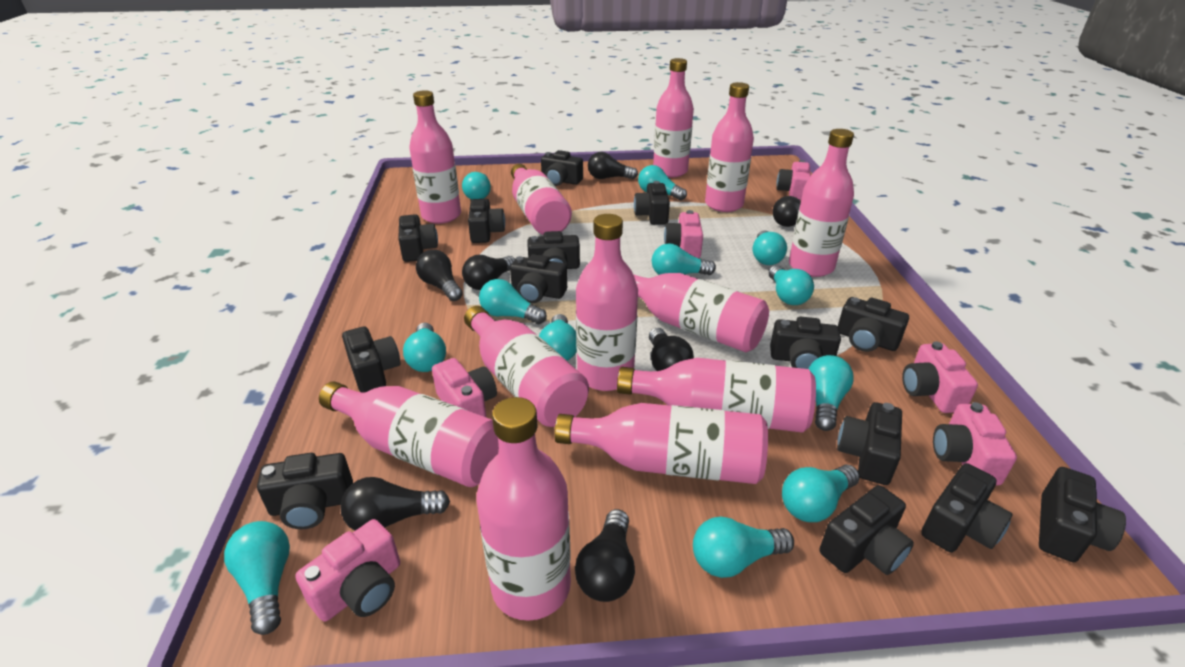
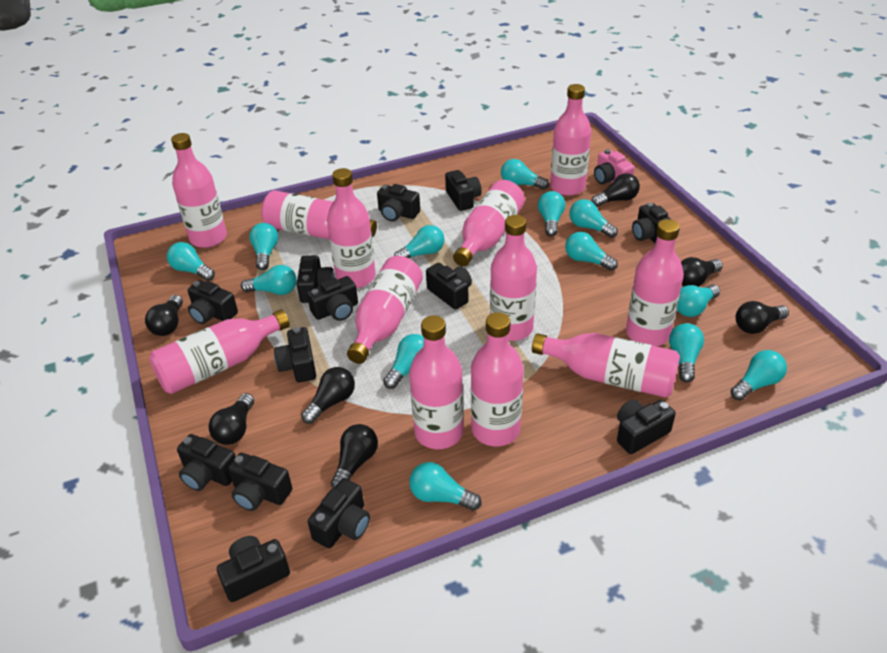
black camera: [257,453,353,529] [342,327,401,393] [398,214,438,262] [468,199,505,243] [510,254,567,303] [527,231,580,269] [541,150,583,186] [634,181,670,225] [770,317,841,369] [820,485,914,575] [837,402,902,485] [838,297,909,352] [921,463,1013,553] [1039,467,1126,562] = 14 -> [177,434,236,491] [188,280,238,324] [217,536,290,602] [228,453,292,511] [274,327,316,382] [297,255,334,303] [307,276,358,321] [308,478,370,548] [377,184,420,221] [426,263,472,310] [445,170,482,211] [617,399,676,454] [632,203,672,243] = 13
pink camera: [295,519,400,622] [432,358,497,418] [664,210,703,258] [776,160,811,200] [902,341,978,413] [933,402,1017,486] = 6 -> [594,149,635,185] = 1
turquoise light bulb: [224,521,290,635] [403,323,446,372] [462,172,491,200] [479,279,547,324] [539,314,577,361] [638,165,687,200] [652,243,716,275] [693,517,794,578] [753,230,787,265] [769,265,814,305] [782,464,860,522] [809,355,854,431] = 12 -> [167,242,215,281] [241,265,296,295] [249,223,278,270] [383,334,424,389] [394,225,445,258] [409,462,481,511] [501,159,549,190] [538,191,565,237] [565,232,618,271] [569,199,618,238] [669,323,704,382] [677,284,720,317] [731,350,787,401] = 13

